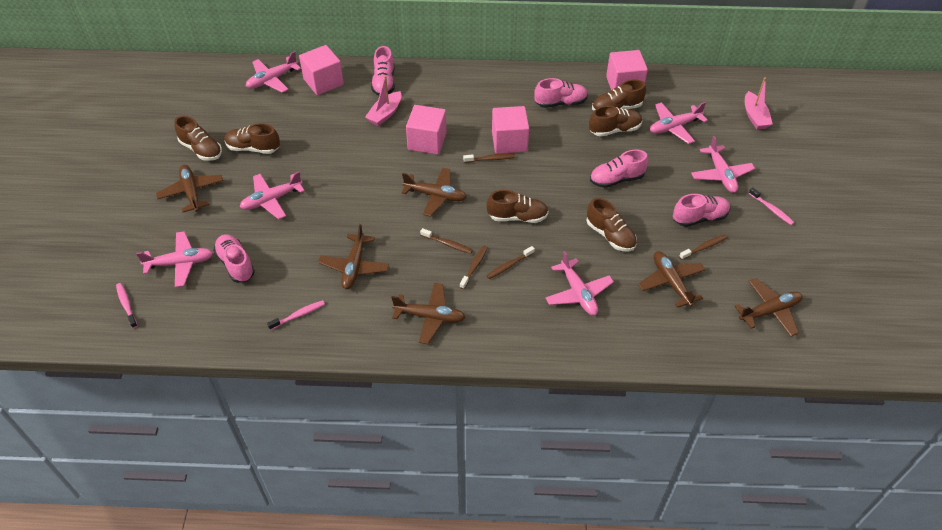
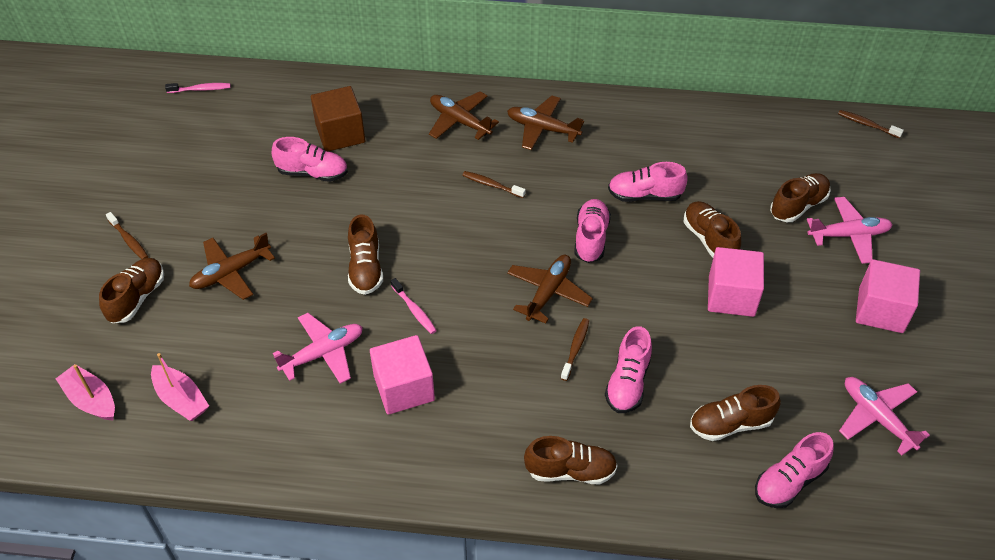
brown cube: none = 0 -> [311,86,365,151] = 1
brown plane: [156,165,223,212] [318,224,389,289] [391,283,465,344] [402,168,466,217] [638,251,705,308] [735,278,803,337] = 6 -> [189,233,275,300] [429,91,499,140] [507,96,584,150] [507,255,593,324] = 4
brown toothbrush: [420,228,473,254] [460,245,488,289] [463,153,515,163] [486,246,535,279] [679,235,727,260] = 5 -> [106,212,148,259] [462,171,526,198] [561,318,589,381] [838,110,904,138] = 4
pink cube: [299,45,344,95] [406,105,447,155] [492,106,529,154] [606,50,648,90] = 4 -> [370,335,435,415] [708,247,764,317] [856,259,920,333] = 3
pink plane: [136,231,213,287] [240,171,305,219] [246,51,301,93] [546,251,614,316] [650,102,708,144] [691,136,755,193] = 6 -> [273,313,363,384] [807,197,893,264] [839,377,930,456] = 3
pink toothbrush: [116,283,137,328] [267,300,325,330] [749,188,795,225] = 3 -> [165,83,231,93] [391,278,437,334] = 2

